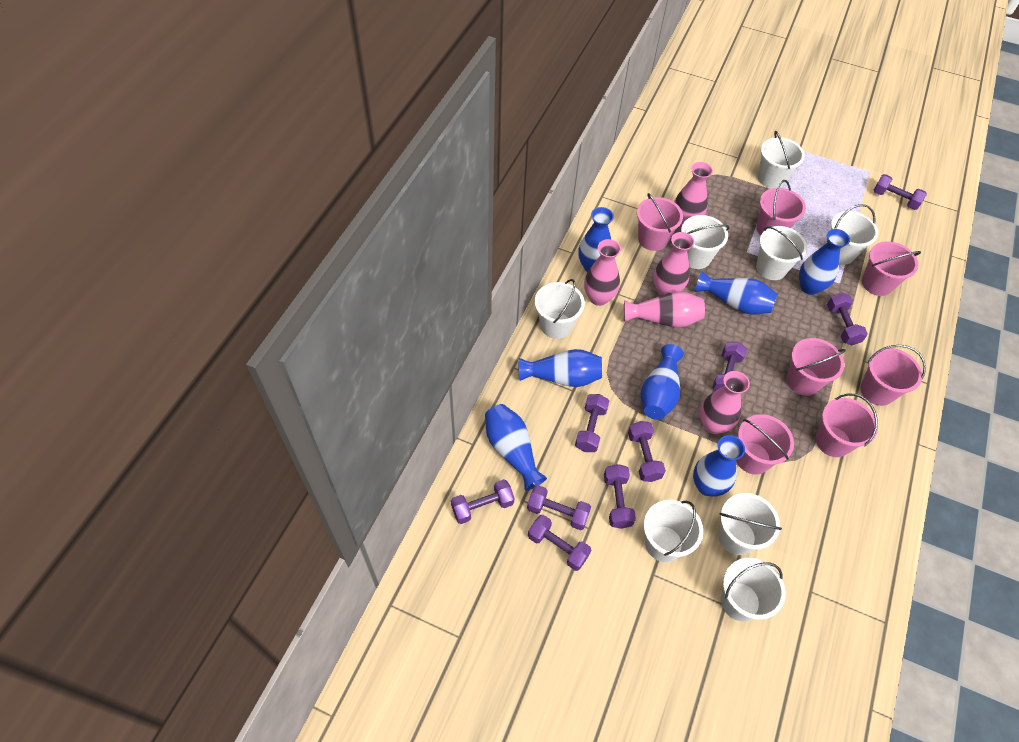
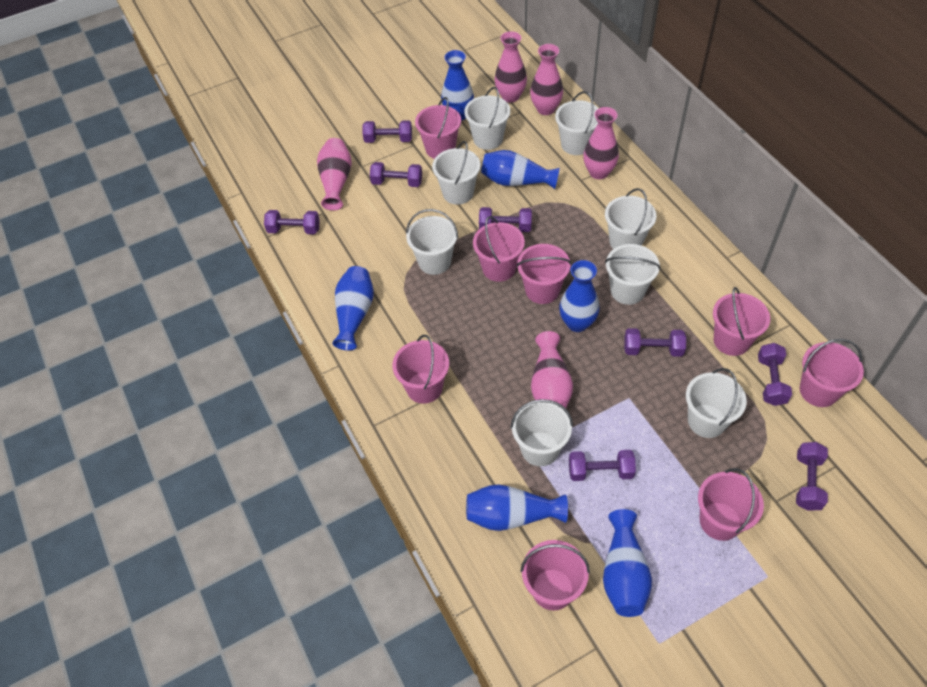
blue vase: [485,404,547,491] [519,349,602,387] [578,207,614,272] [641,344,684,420] [693,435,745,497] [695,271,778,315] [799,229,850,295] = 7 -> [332,266,374,350] [441,50,474,121] [466,484,568,531] [481,150,560,189] [559,260,599,332] [603,509,652,617] = 6
pink bucket: [637,193,683,251] [736,414,794,475] [757,180,806,235] [787,338,846,396] [816,394,878,457] [860,345,926,406] [862,241,921,296] = 7 -> [392,335,449,404] [415,97,461,159] [473,216,525,282] [516,244,571,304] [520,540,590,611] [698,468,764,541] [713,287,770,356] [800,339,864,407] = 8
purple dumbbell: [451,479,514,524] [527,485,591,530] [528,515,591,571] [575,394,609,452] [604,464,636,529] [628,421,666,482] [712,342,747,391] [827,292,868,345] [873,174,927,210] = 9 -> [264,210,320,234] [363,121,412,143] [370,162,422,187] [479,207,532,232] [569,450,636,481] [624,328,686,357] [758,343,792,406] [796,442,828,511] = 8

